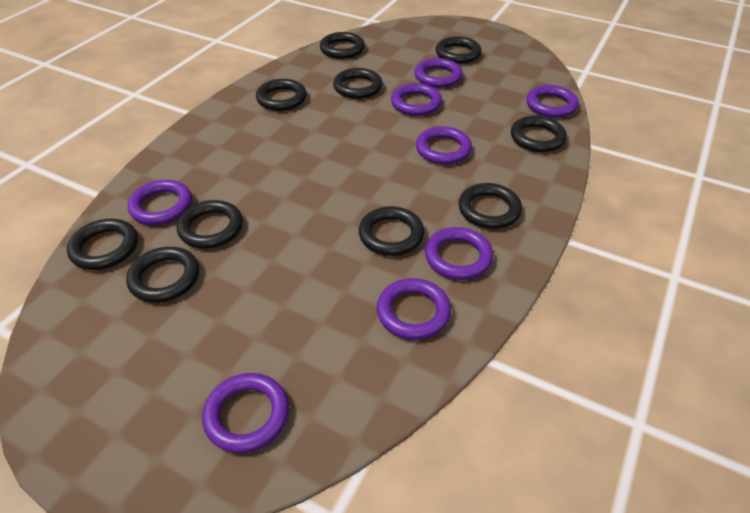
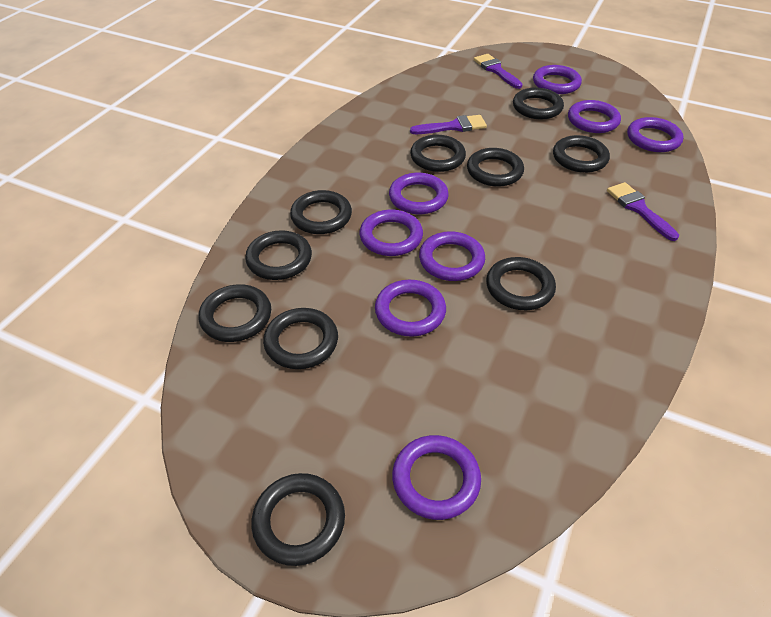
purple brush: none = 0 -> [410,115,487,134] [474,54,523,89] [607,182,679,241] = 3

